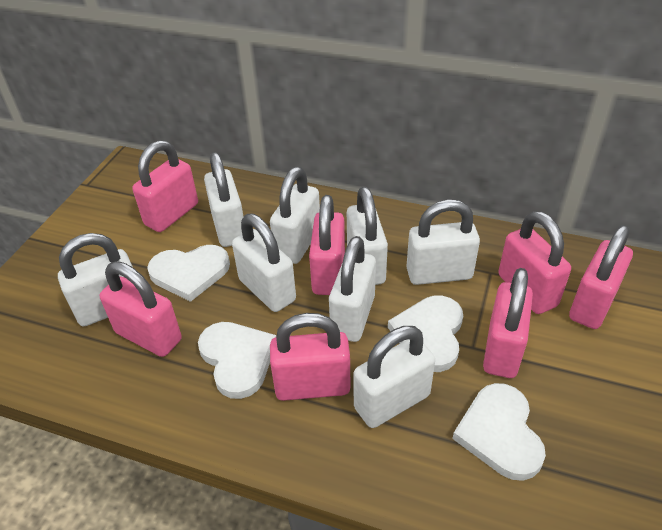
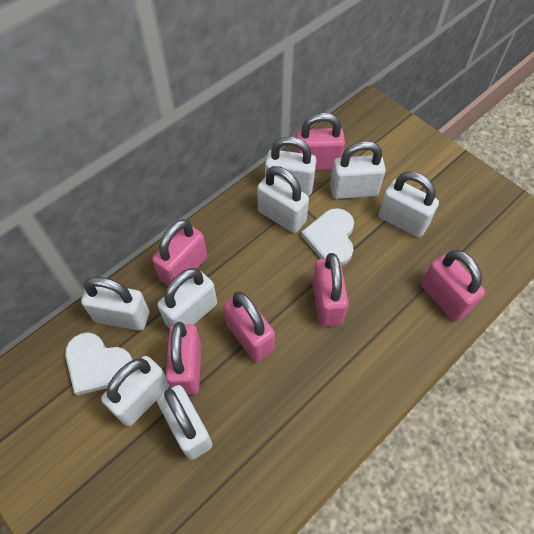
pink padlock: [100,261,182,357] [132,140,198,232] [270,313,351,401] [309,195,345,295] [483,268,533,378] [498,211,571,314] [569,225,633,329] = 7 -> [152,219,207,286] [166,322,201,395] [223,292,275,362] [294,113,345,170] [312,253,349,327] [421,250,485,321] = 6
white heart: [147,245,230,302] [198,322,276,399] [388,296,463,372] [452,383,546,481] = 4 -> [65,332,133,395] [301,208,354,266] = 2

